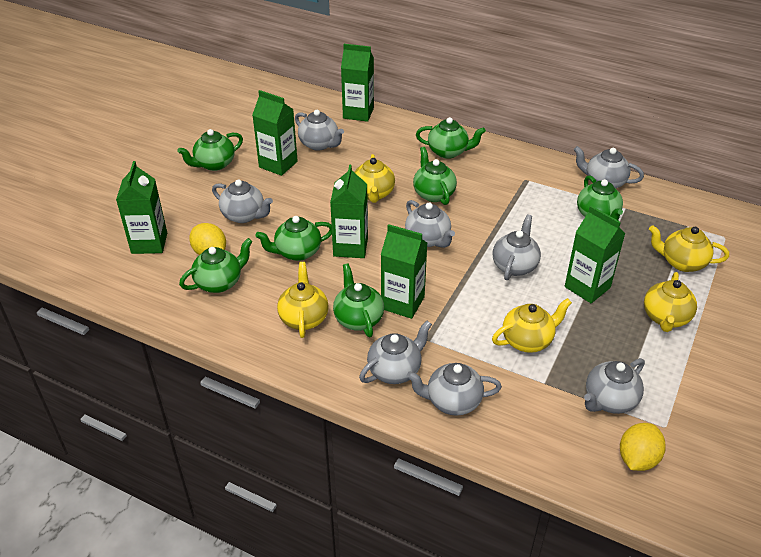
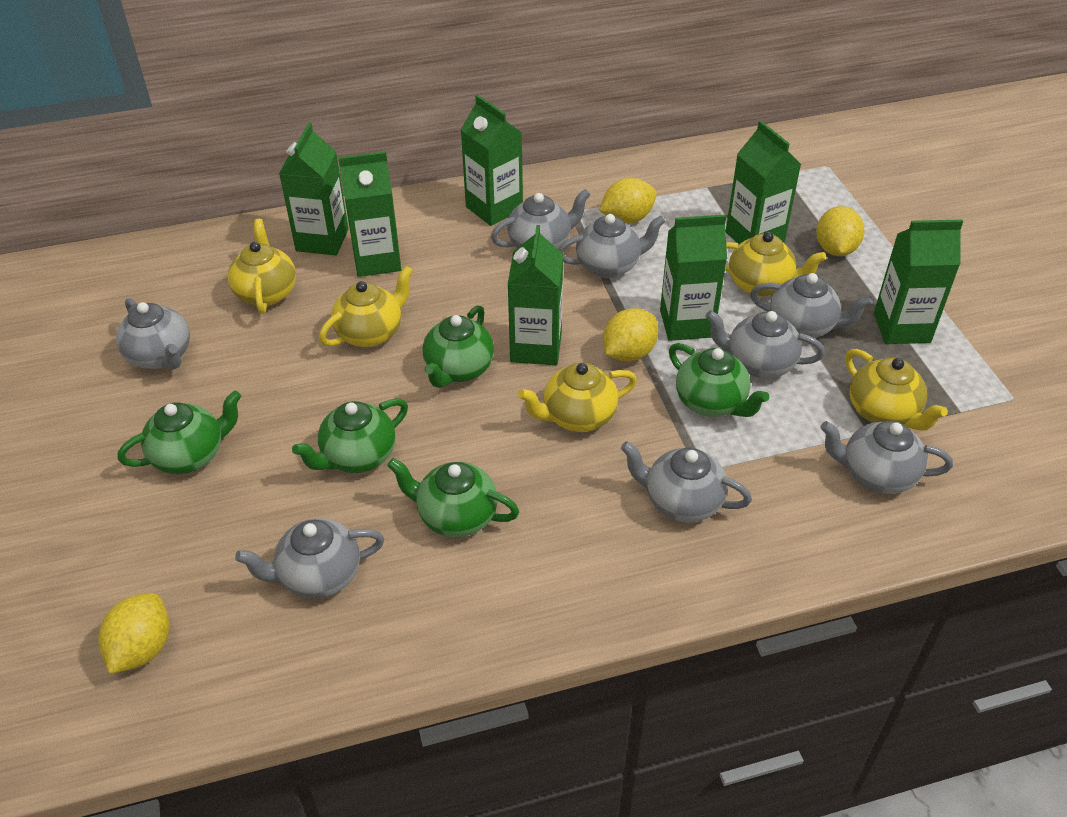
green carton: [116,161,167,254] [252,90,298,176] [330,165,368,258] [341,44,374,122] [381,224,428,319] [565,206,626,303] = 6 -> [279,122,349,255] [338,151,401,277] [460,95,523,226] [508,225,563,365] [660,214,727,341] [726,121,801,244] [874,220,963,344] = 7
green teapot: [177,129,243,171] [179,238,253,293] [255,216,332,261] [333,263,384,337] [413,147,457,205] [416,117,486,159] [577,175,623,220] = 7 -> [118,390,241,474] [292,398,408,473] [387,458,519,537] [422,305,494,388] [669,343,770,417] = 5
yellow lemon: [189,223,226,255] [620,423,666,471] = 2 -> [98,593,169,674] [599,178,657,224] [603,308,658,362] [816,206,865,256] = 4

